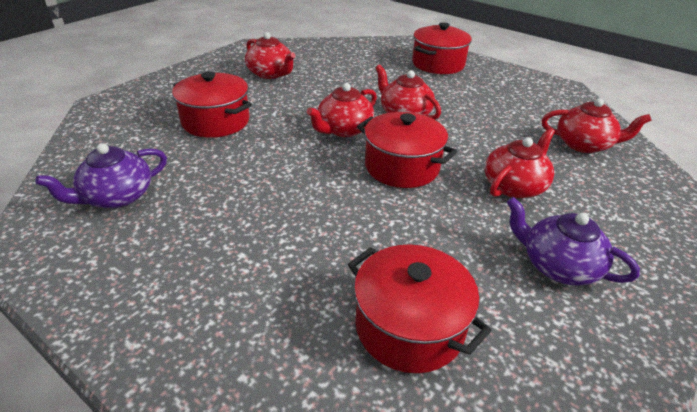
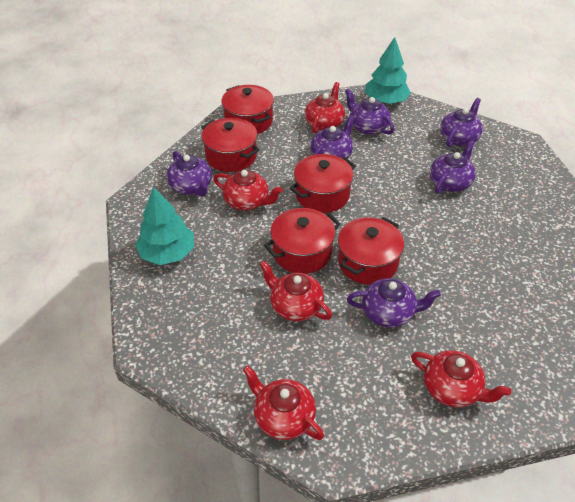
purple teapot: [35,143,167,208] [507,197,640,286] = 2 -> [166,151,212,197] [310,115,355,159] [345,89,395,135] [347,278,441,328] [430,140,476,194] [440,98,483,147] = 6
red pot: [172,71,252,138] [348,244,492,373] [357,112,457,188] [412,22,472,74] = 4 -> [201,118,260,172] [222,85,274,134] [264,208,341,274] [290,154,356,213] [338,217,404,285] = 5
turquoise tree: none = 0 -> [135,187,194,265] [365,37,411,104] = 2

